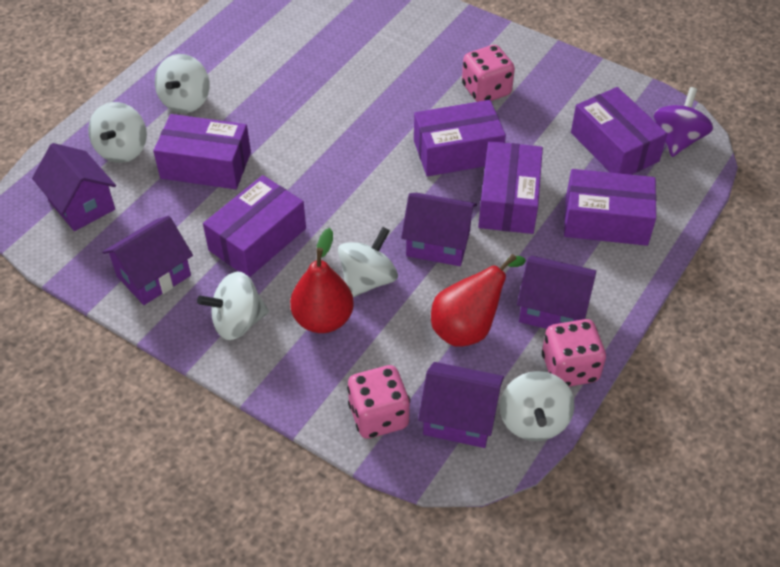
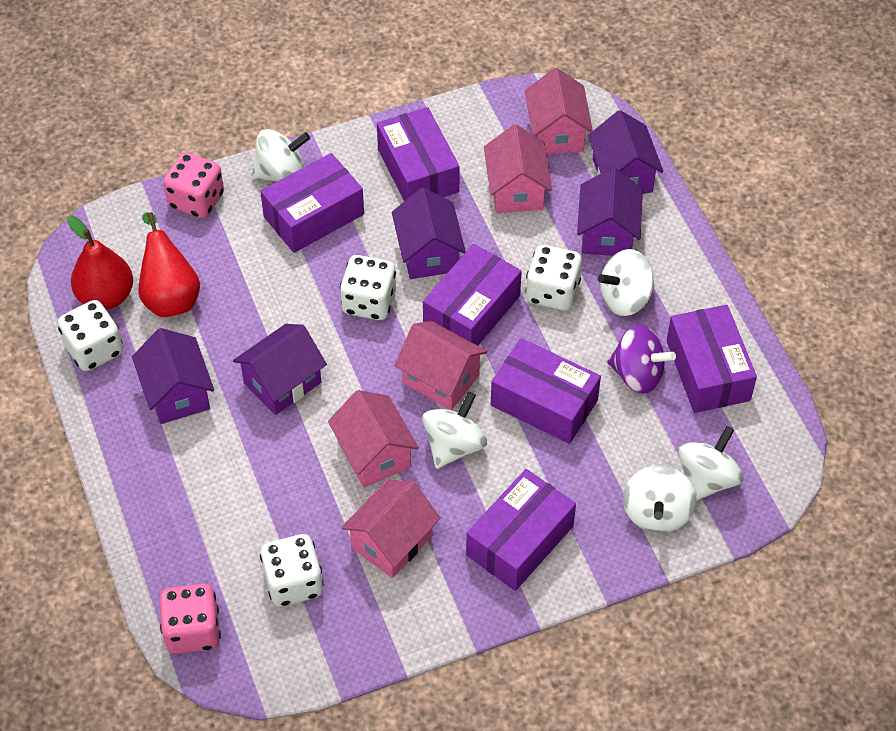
pink dice: [347,365,410,439] [462,45,515,102] [542,319,606,387] = 3 -> [160,584,221,654] [163,152,224,219] = 2
pink house: none = 0 -> [328,390,419,487] [341,480,441,578] [394,321,487,410] [484,124,552,213] [525,68,593,155] = 5
white dice: none = 0 -> [58,300,123,371] [260,534,324,607] [340,255,396,320] [525,245,582,311] = 4

